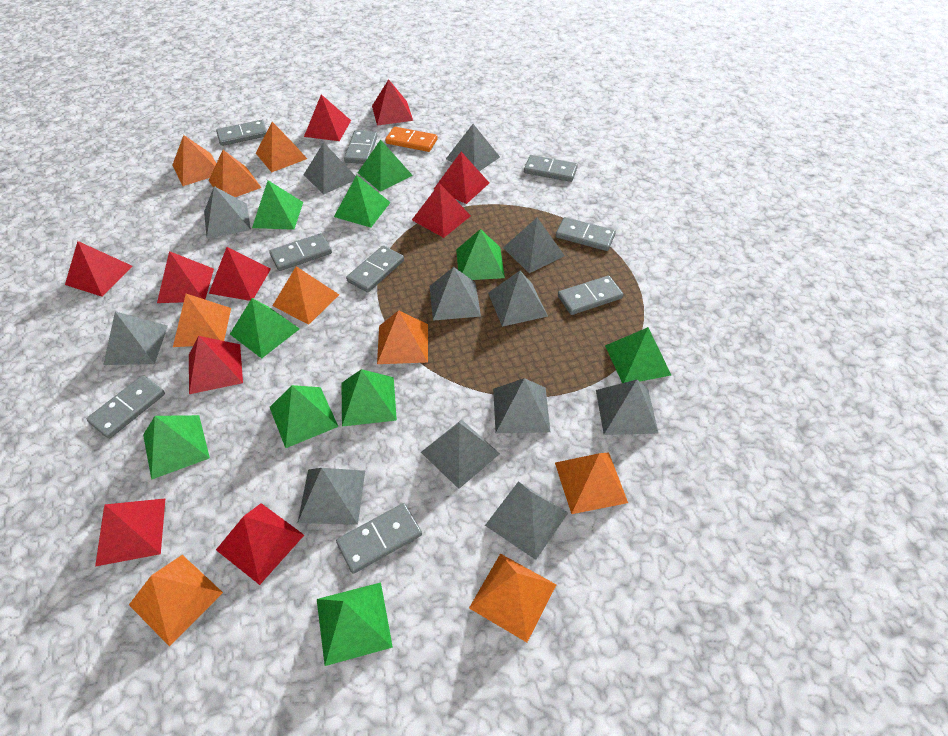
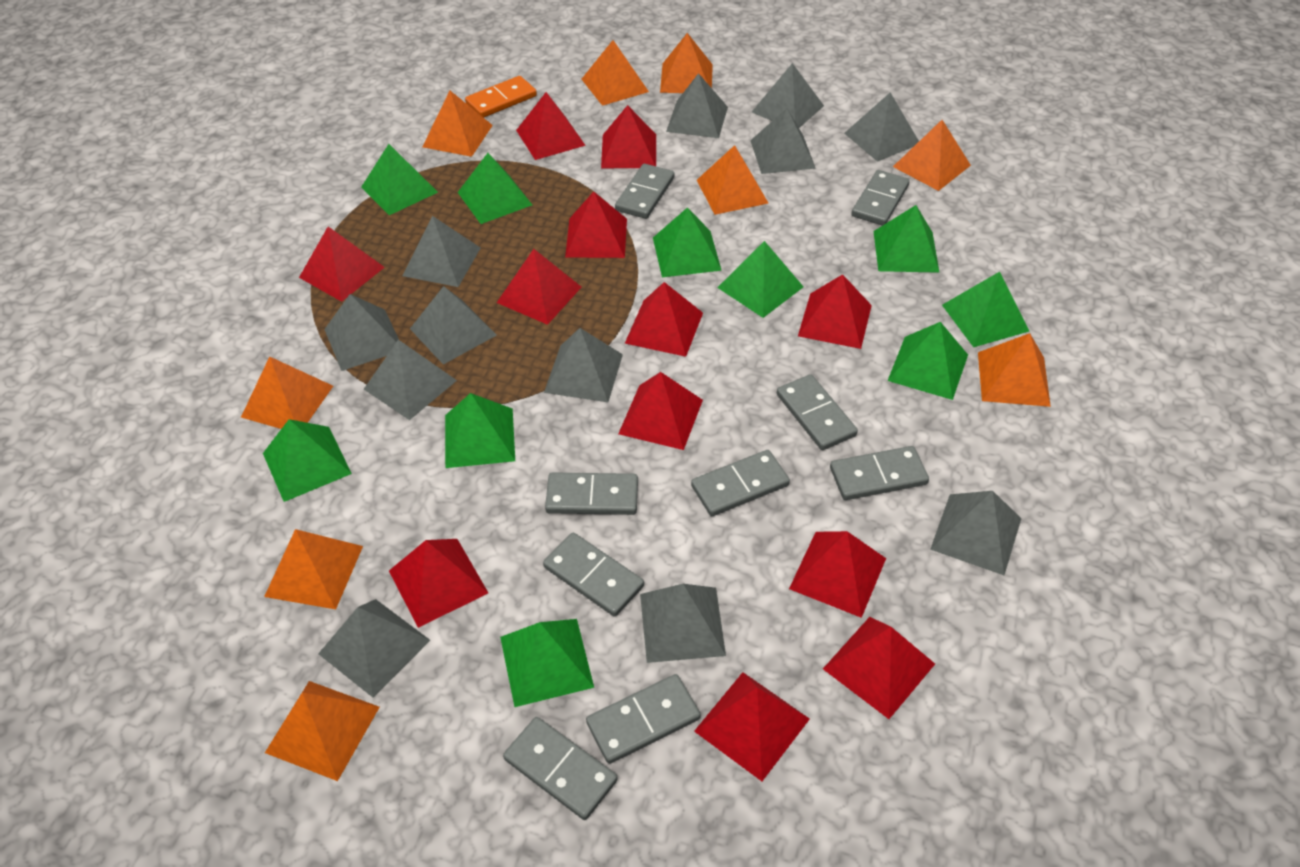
red pyramid: [65,241,133,297] [95,498,166,567] [157,251,214,303] [189,336,243,394] [209,247,271,301] [216,503,304,585] [304,94,351,141] [372,79,413,126] [412,183,471,238] [434,152,489,204] = 10 -> [299,227,385,302] [389,539,488,628] [497,249,581,325] [516,92,586,160] [565,192,627,258] [601,105,656,168] [618,372,703,450] [625,282,703,357] [694,672,810,781] [789,531,886,618] [798,274,872,349] [823,617,935,719] = 12

